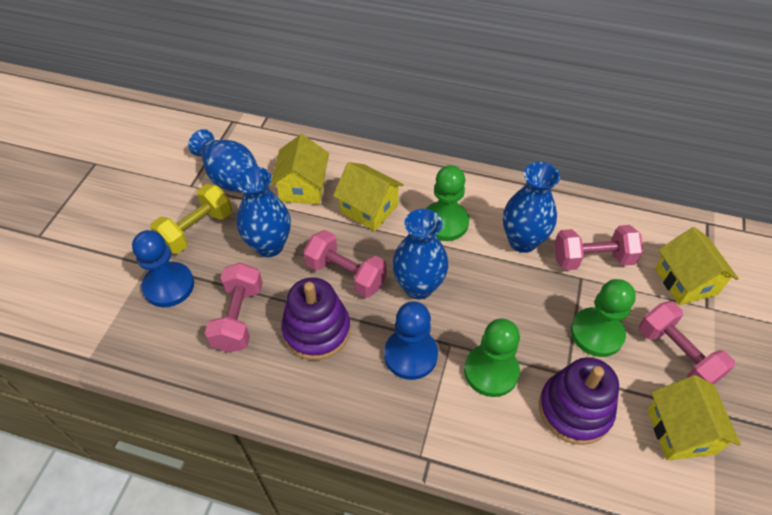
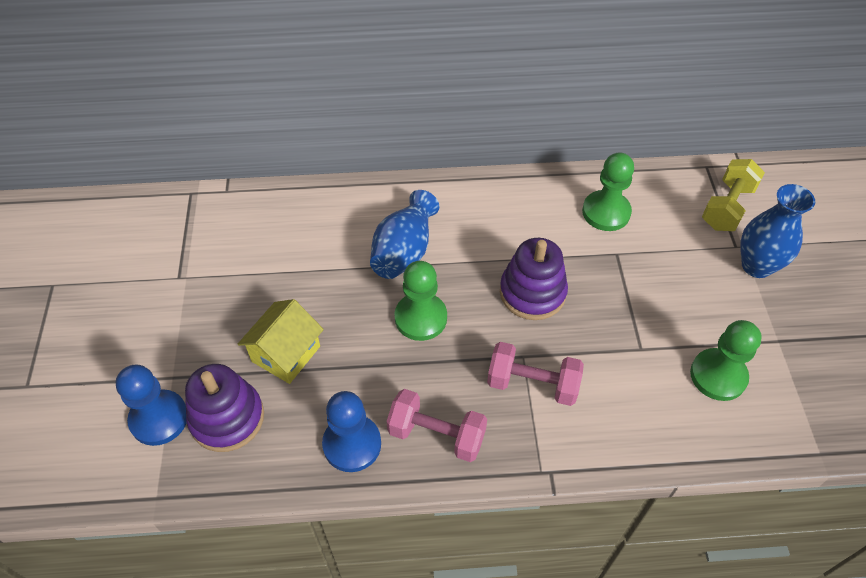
blue vase: [188,129,258,193] [235,167,291,257] [392,209,448,299] [503,162,560,253] = 4 -> [370,190,439,279] [740,184,815,278] = 2
pink dumbbell: [205,263,263,352] [303,230,387,298] [554,225,643,271] [639,301,735,384] = 4 -> [387,389,487,462] [487,342,584,406] = 2
yellow house: [270,134,329,204] [333,162,404,231] [647,375,741,460] [655,227,739,305] = 4 -> [238,299,324,384] = 1

